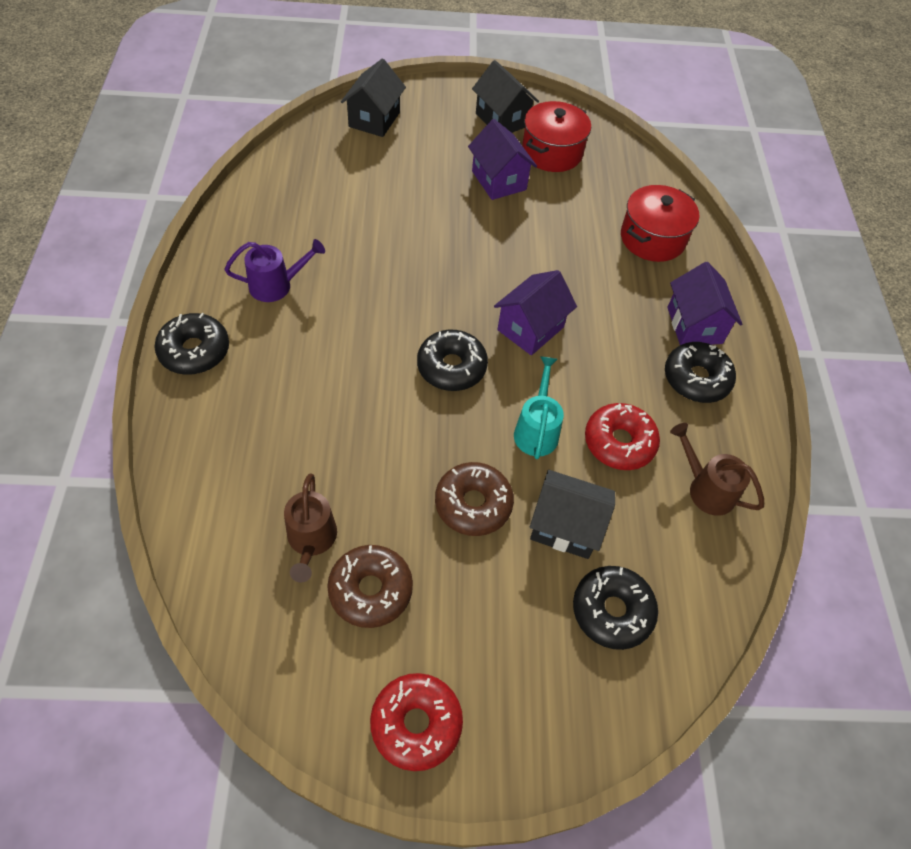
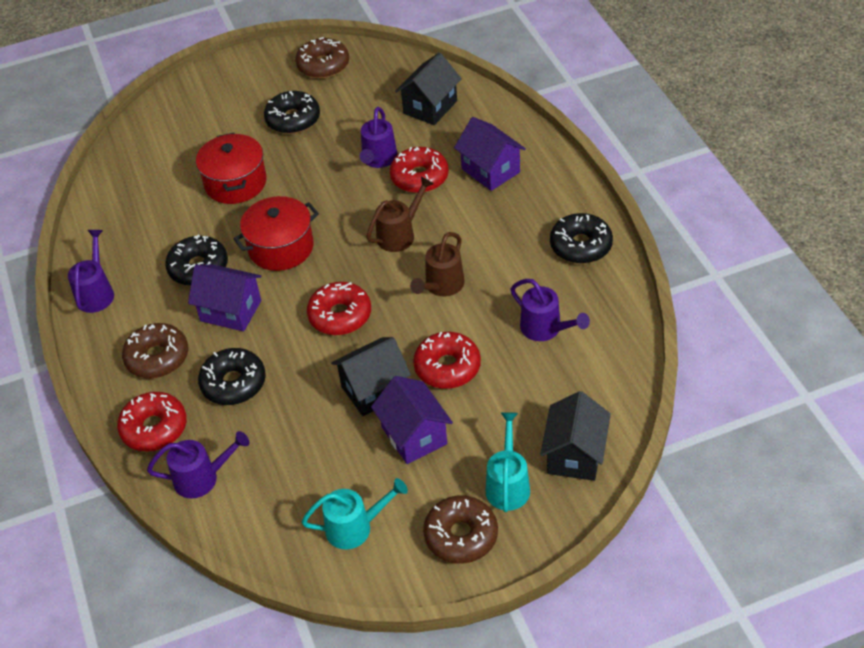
brown donut: [327,545,413,628] [435,462,514,536] = 2 -> [122,323,188,378] [295,37,349,79] [423,495,498,564] = 3
purple watering can: [225,239,325,302] = 1 -> [68,230,114,313] [147,431,249,498] [360,107,398,168] [511,279,590,341] = 4
red donut: [370,673,463,771] [585,403,660,470] = 2 -> [117,392,187,451] [307,282,371,335] [390,147,449,193] [413,332,481,389] = 4
turquoise watering can: [514,356,564,459] = 1 -> [302,478,408,550] [486,412,530,512] = 2

